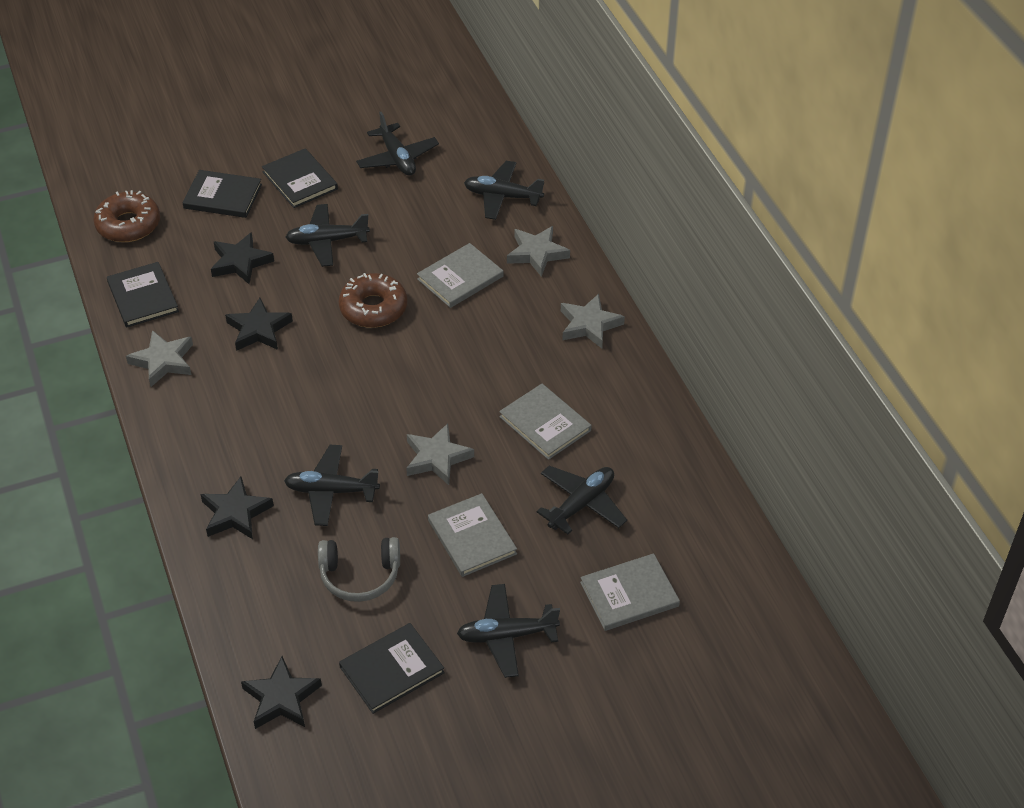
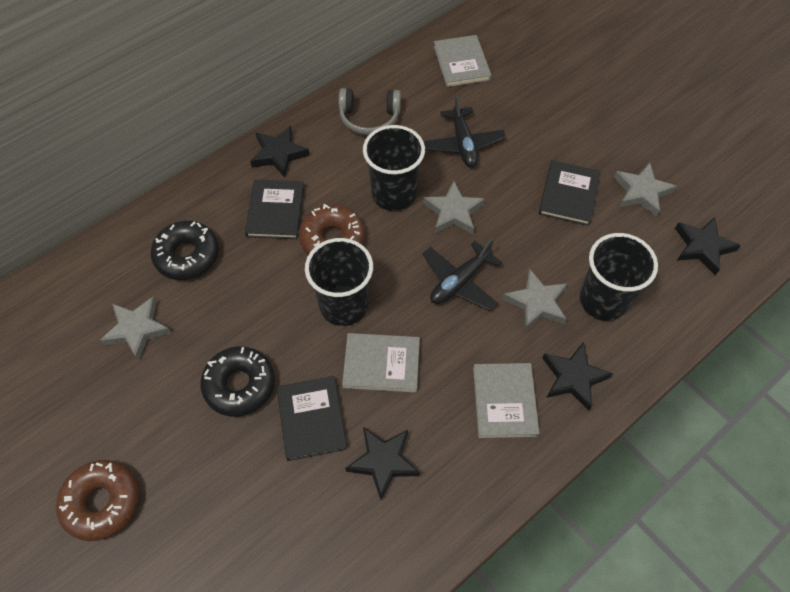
black book: [107,262,179,328] [182,170,262,218] [262,148,338,208] [339,623,445,714] = 4 -> [245,180,305,239] [277,376,347,461] [539,160,600,226] = 3
black cup: none = 0 -> [305,238,373,326] [363,125,425,211] [580,233,658,321] = 3
black donut: none = 0 -> [151,220,219,280] [200,346,275,417] = 2
black plane: [284,445,380,526] [285,204,370,267] [356,112,439,176] [457,584,560,678] [464,161,544,220] [537,466,627,534] = 6 -> [423,95,506,167] [423,238,502,311] = 2
grey book: [417,243,503,308] [428,493,517,577] [499,384,592,460] [580,553,680,631] = 4 -> [342,333,420,393] [434,35,492,87] [473,363,540,438] = 3

